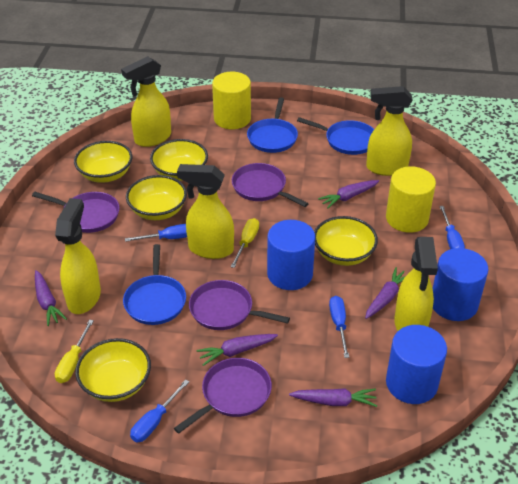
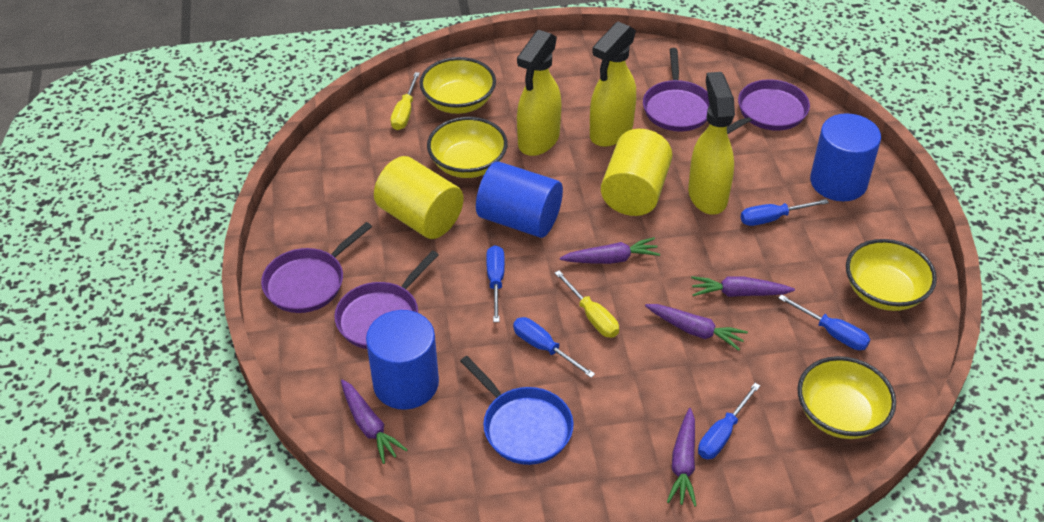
blue pan: [123,244,186,325] [247,97,298,153] [297,117,374,155] = 3 -> [460,356,574,465] = 1
blue screwdriver: [125,224,187,242] [130,379,189,443] [329,296,349,358] [439,206,465,249] = 4 -> [486,245,505,322] [513,317,595,378] [698,383,760,459] [741,199,829,226] [778,294,870,350] = 5
yellow bowl: [74,141,132,183] [75,338,151,402] [126,175,187,220] [150,139,208,181] [314,216,378,266] = 5 -> [419,57,496,114] [427,117,508,178] [798,356,896,439] [846,239,937,311] = 4
yellow spray bottle: [55,198,101,314] [121,56,171,147] [177,164,234,259] [366,86,413,176] [394,237,438,331] = 5 -> [517,30,561,156] [590,22,636,147] [688,72,735,215] = 3

